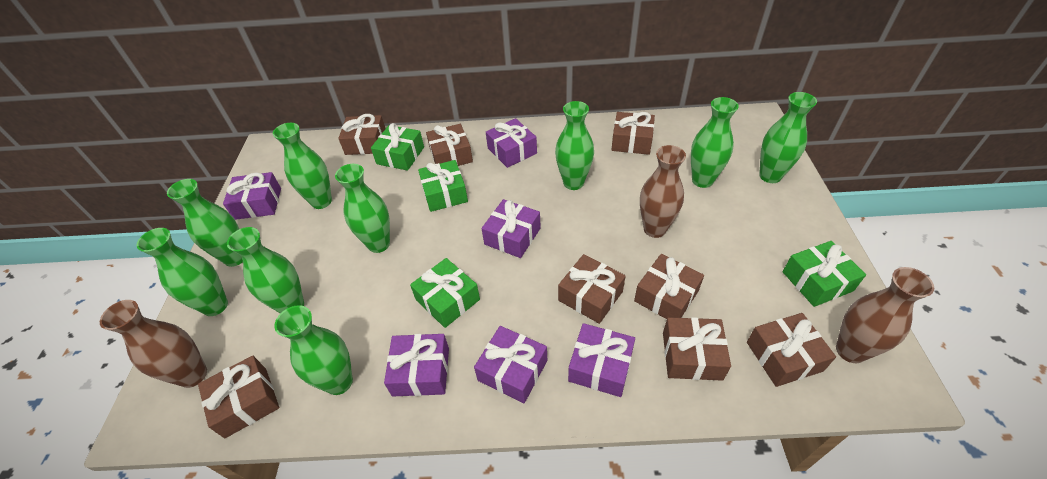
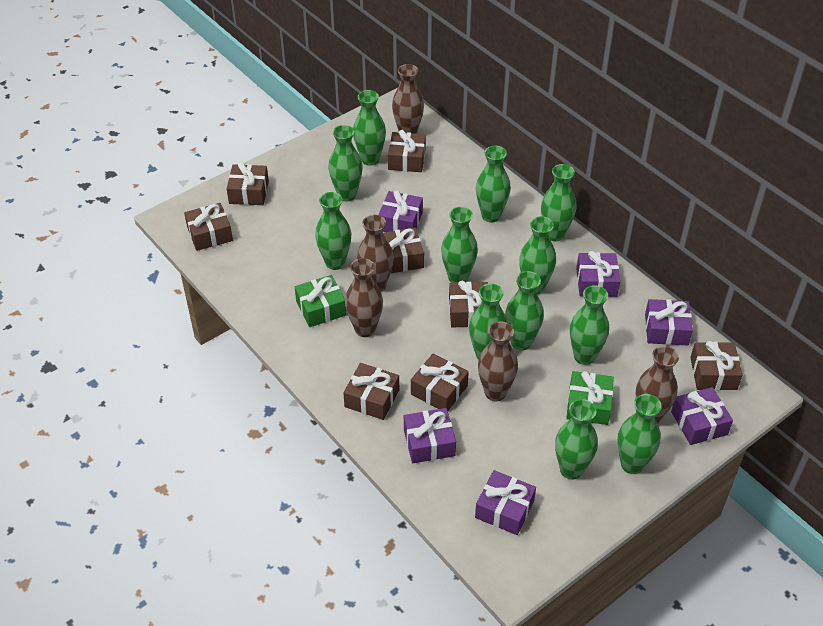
brown vase: [100,300,207,388] [640,145,686,238] [836,267,934,363] = 3 -> [345,258,383,337] [357,215,394,292] [392,64,424,134] [478,322,518,401] [636,346,679,424] = 5
green gift: [371,123,424,171] [410,258,480,328] [418,160,468,212] [782,241,866,307] = 4 -> [295,275,347,327] [566,371,614,425] = 2
green vase: [136,228,228,316] [167,179,243,267] [227,227,304,314] [273,123,332,209] [274,305,353,395] [335,164,390,253] [555,101,594,190] [691,97,739,188] [759,92,817,183] = 9 -> [315,192,351,270] [328,125,363,201] [353,90,386,166] [441,207,478,283] [469,284,508,360] [476,146,511,223] [505,271,544,350] [519,216,556,295] [541,164,576,241] [555,399,598,480] [570,285,609,365] [617,394,662,474] = 12

